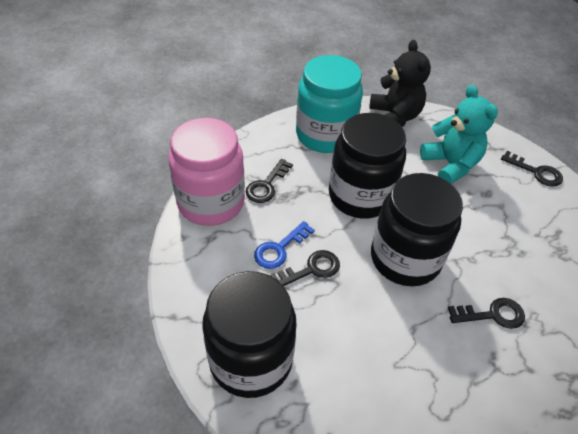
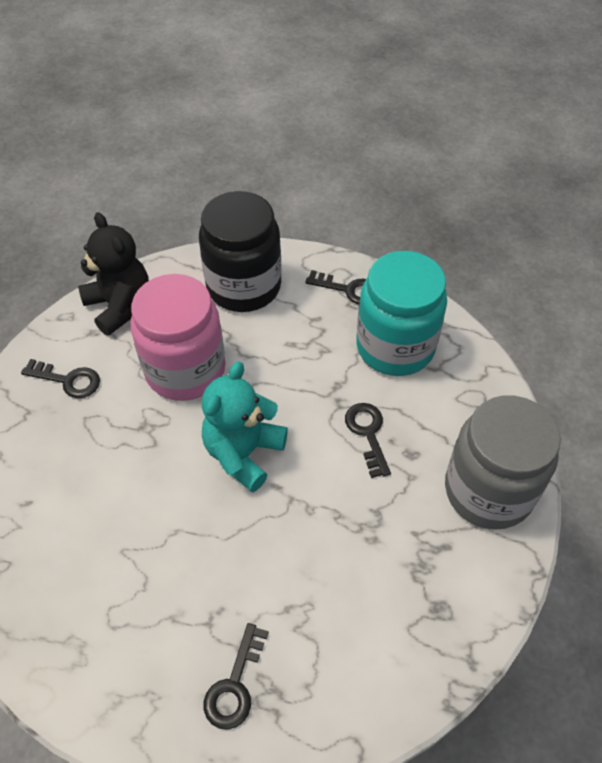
black jar: [202,271,297,398] [329,113,406,219] [371,173,463,286] = 3 -> [199,191,282,312] = 1
blue key: [254,221,315,269] = 1 -> none = 0
grey jar: none = 0 -> [445,395,561,530] = 1

